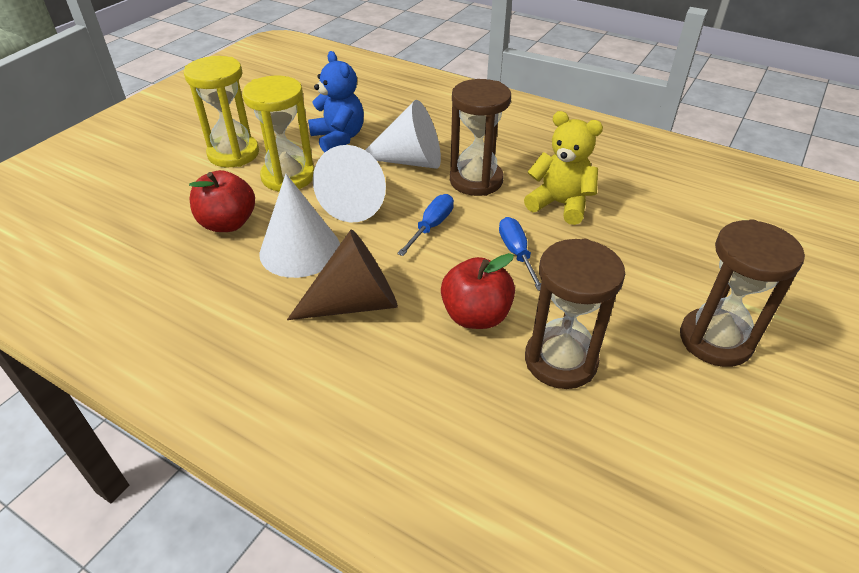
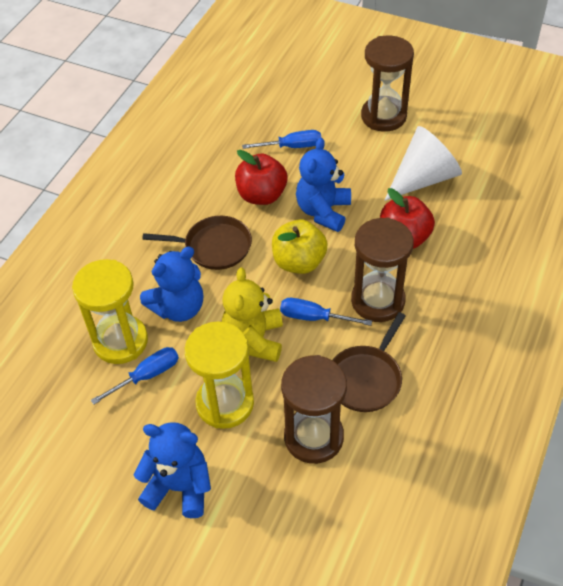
blue screwdriver: [397,194,454,256] [499,217,541,291] = 2 -> [91,347,179,405] [242,130,321,149] [280,298,372,326] = 3
blue teddy bear: [308,51,364,152] = 1 -> [134,422,211,518] [140,247,203,322] [296,137,351,232] = 3
brown cone: [287,229,398,320] = 1 -> none = 0
brown pan: none = 0 -> [142,216,252,270] [332,312,406,412] = 2
white cone: [259,174,340,278] [313,145,386,223] [365,100,441,169] = 3 -> [384,126,462,201] = 1
yellow apple: none = 0 -> [272,220,328,274] = 1

